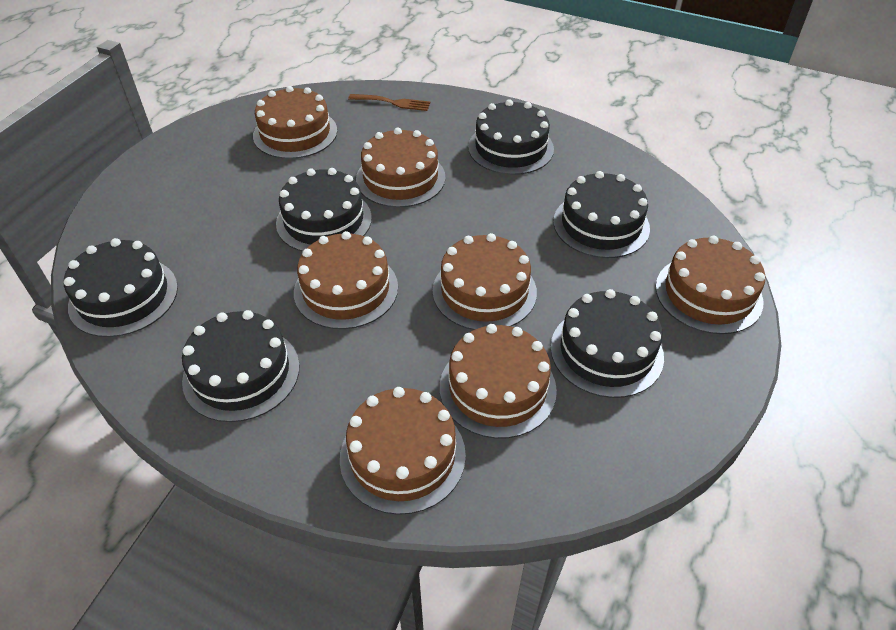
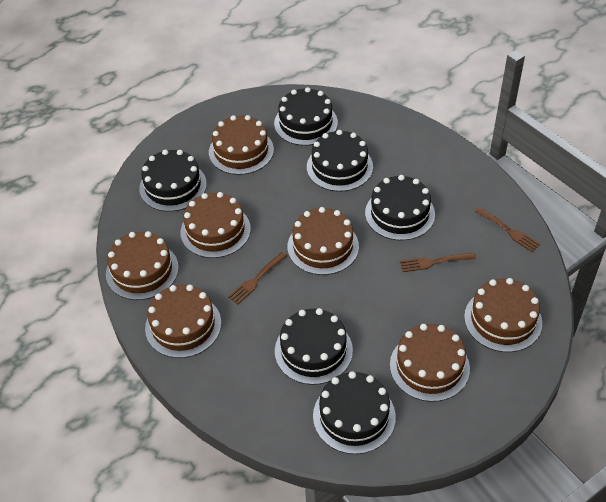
brown fork: [348,94,430,111] = 1 -> [228,252,287,304] [400,253,476,272] [475,207,540,252] = 3

